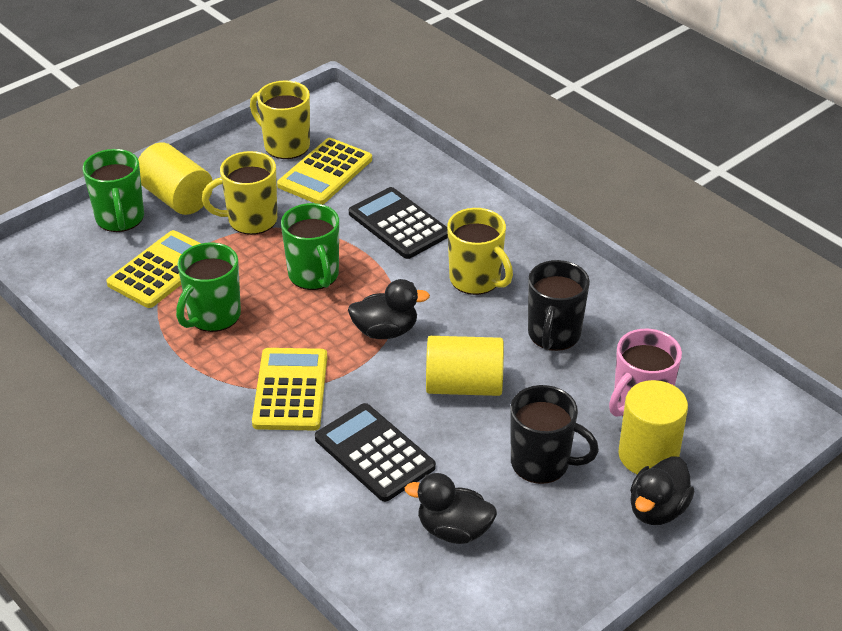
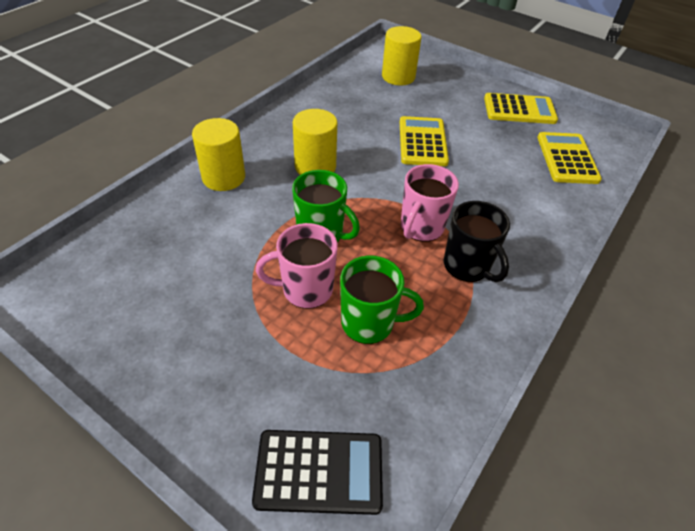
black calculator: [315,403,436,502] [349,187,448,259] = 2 -> [252,430,383,515] = 1
black duck: [348,279,430,339] [405,473,497,544] [630,456,694,525] = 3 -> none = 0
black mug: [510,385,599,484] [528,260,590,351] = 2 -> [444,201,510,282] = 1
green mug: [83,149,144,232] [176,243,241,332] [281,203,339,290] = 3 -> [292,170,360,243] [340,255,424,344] = 2
pink mug: [609,329,682,417] = 1 -> [256,223,338,309] [401,164,459,242] = 2
yellow mug: [202,151,277,235] [250,80,310,159] [447,208,513,295] = 3 -> none = 0

